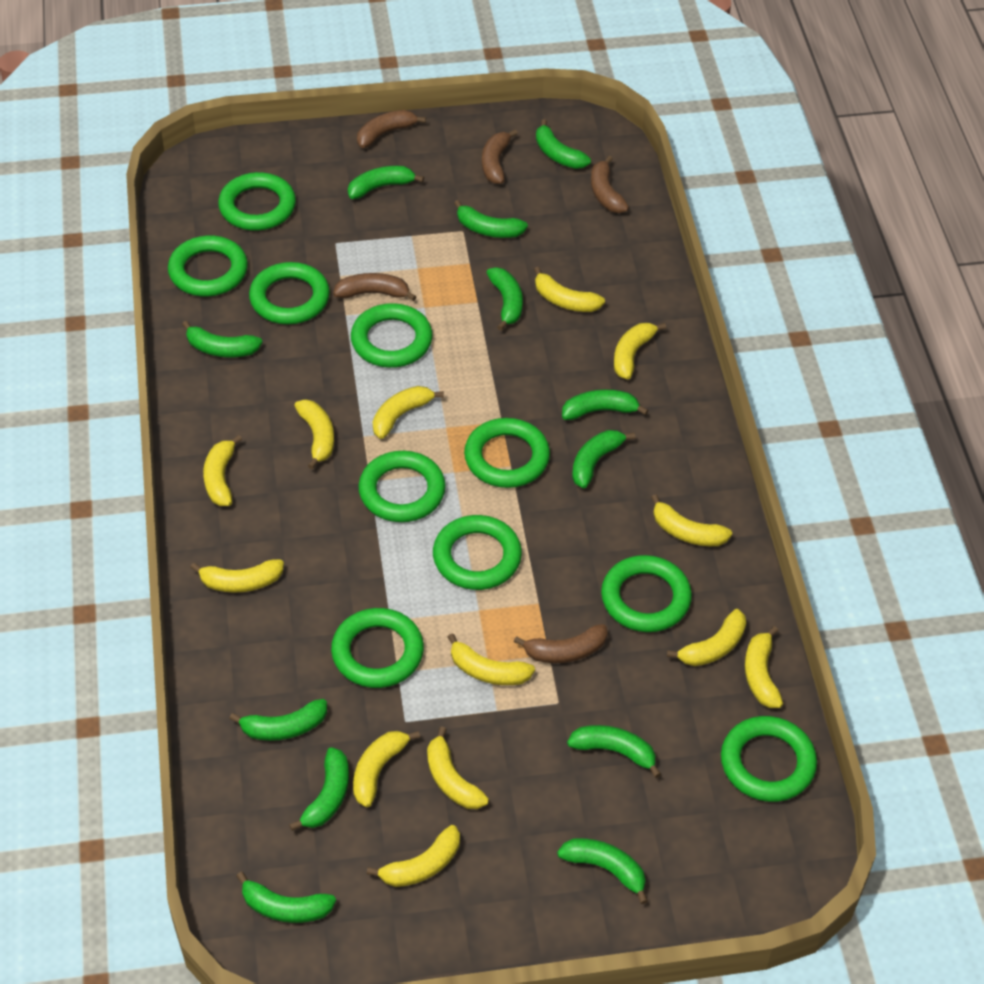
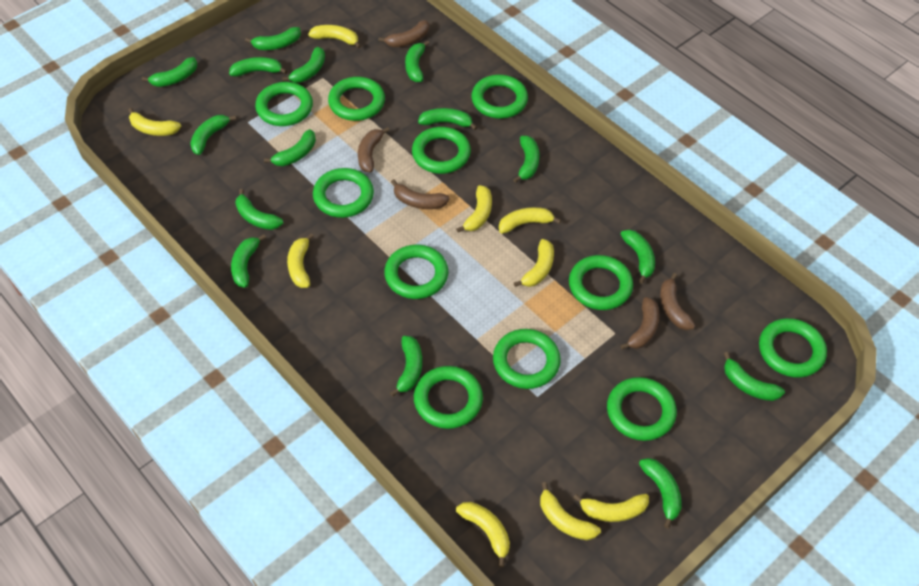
green banana: [182,321,262,357] [229,699,327,741] [236,872,336,923] [289,747,349,831] [348,166,424,199] [454,200,528,238] [486,267,523,330] [536,119,591,169] [557,838,648,904] [562,389,648,420] [567,725,661,778] [572,430,635,488] = 12 -> [142,57,197,87] [190,115,236,155] [229,57,287,77] [231,234,266,288] [235,189,283,230] [245,27,301,50] [264,129,316,166] [282,47,325,83] [390,336,422,397] [405,40,430,82] [418,108,477,130] [513,136,540,183] [620,230,655,284] [639,458,682,529] [724,352,785,401] = 15
green ring: [168,235,248,297] [218,172,296,231] [249,262,330,324] [331,608,424,688] [351,303,433,368] [358,451,446,522] [433,515,522,590] [464,418,550,488] [601,555,692,632] [721,716,817,802] = 10 -> [255,82,313,126] [313,168,374,218] [328,77,385,121] [384,245,448,299] [412,127,471,174] [414,366,483,429] [471,75,528,119] [493,329,561,389] [569,255,633,310] [607,377,677,441] [759,318,827,378] = 11
yellow banana: [190,559,284,593] [203,435,242,506] [294,399,334,469] [353,731,420,807] [367,825,460,887] [373,386,444,439] [427,726,489,809] [448,633,535,685] [534,267,605,312] [614,323,666,379] [651,494,732,546] [667,609,746,666] [745,626,783,708] = 13 -> [128,108,181,136] [287,233,314,288] [308,25,361,49] [456,185,492,233] [456,502,510,567] [499,207,561,234] [514,239,554,287] [540,482,601,540] [573,494,649,522] = 9

